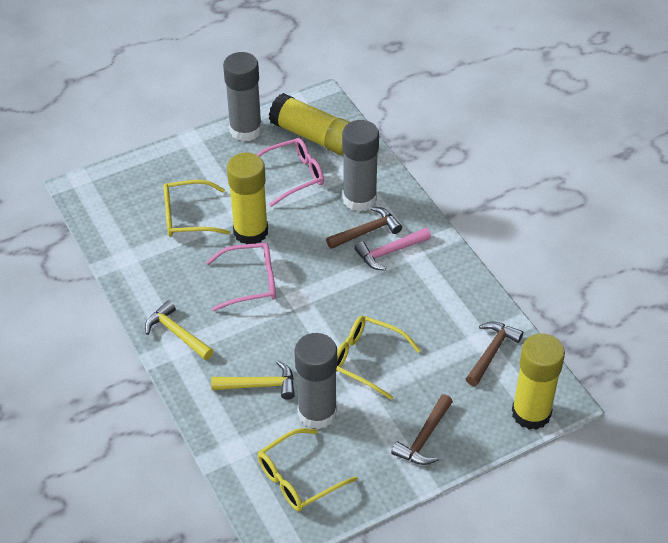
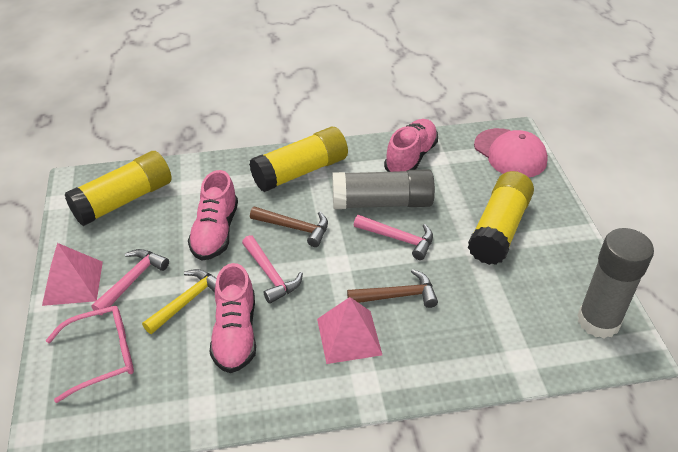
brown hammer: [326,207,402,249] [391,394,453,465] [466,322,523,386] = 3 -> [250,206,328,247] [347,269,438,308] = 2
grey glue stick: [223,52,262,141] [294,333,337,429] [342,120,379,212] = 3 -> [332,169,435,209] [577,228,654,338] = 2
pink cap: none = 0 -> [474,128,548,177] = 1
pink glasses: [206,243,276,311] [256,138,324,207] = 2 -> [46,306,134,403] = 1
pink hammer: [354,228,431,270] = 1 -> [92,249,169,315] [242,235,303,304] [354,215,433,260] = 3
pink pyramid: none = 0 -> [42,243,103,306] [317,297,382,364] = 2
pink shoe: none = 0 -> [188,170,238,261] [209,263,256,373] [384,119,438,172] = 3
yellow glasses: [163,180,230,237] [258,428,358,511] [336,316,420,400] = 3 -> none = 0
yellow hammer: [145,300,213,360] [211,361,295,400] = 2 -> [142,269,217,334] = 1

